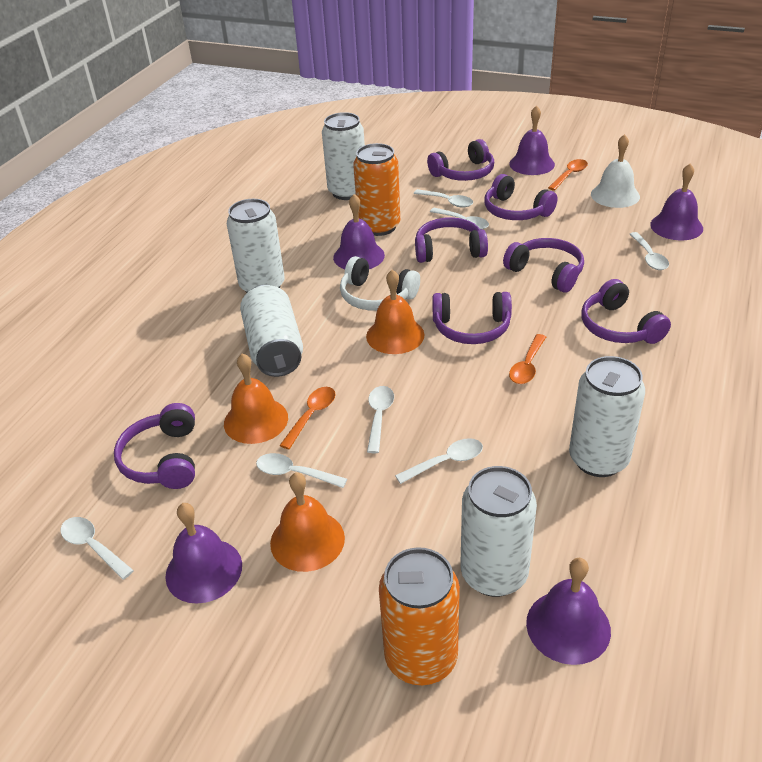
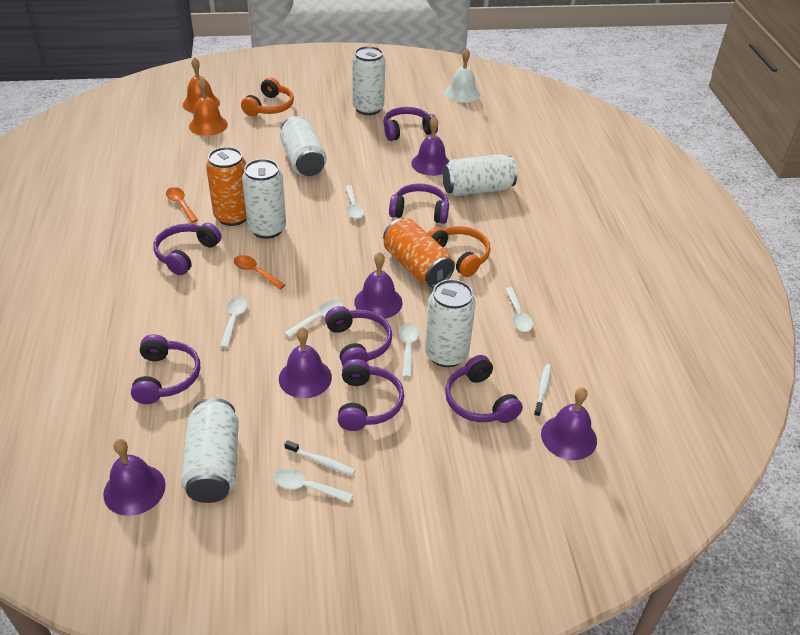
orange bell: [224,353,288,444] [270,472,345,572] [366,270,425,354] = 3 -> [183,57,220,113] [189,78,228,136] = 2
orange headphones: none = 0 -> [241,77,294,116] [428,226,491,277] = 2
orange spoon: [280,387,336,449] [509,334,546,384] [548,159,588,191] = 3 -> [166,187,198,223] [234,255,285,289] = 2
white can: [227,199,284,293] [240,285,303,377] [322,112,365,200] [460,466,537,597] [569,356,645,477] = 5 -> [181,398,239,503] [242,159,286,239] [280,116,326,176] [352,46,385,115] [425,279,476,367] [442,154,517,196] = 6
white headphones: [340,256,420,310] = 1 -> none = 0
white spoon: [61,517,134,580] [256,453,347,488] [367,386,394,453] [395,438,483,484] [414,189,473,208] [430,208,489,230] [629,232,669,270] = 7 -> [220,296,248,348] [274,468,353,503] [285,300,343,338] [345,185,364,219] [399,323,419,377] [505,287,533,332] = 6
white toothbrush: none = 0 -> [284,440,355,475] [534,364,551,417] = 2

